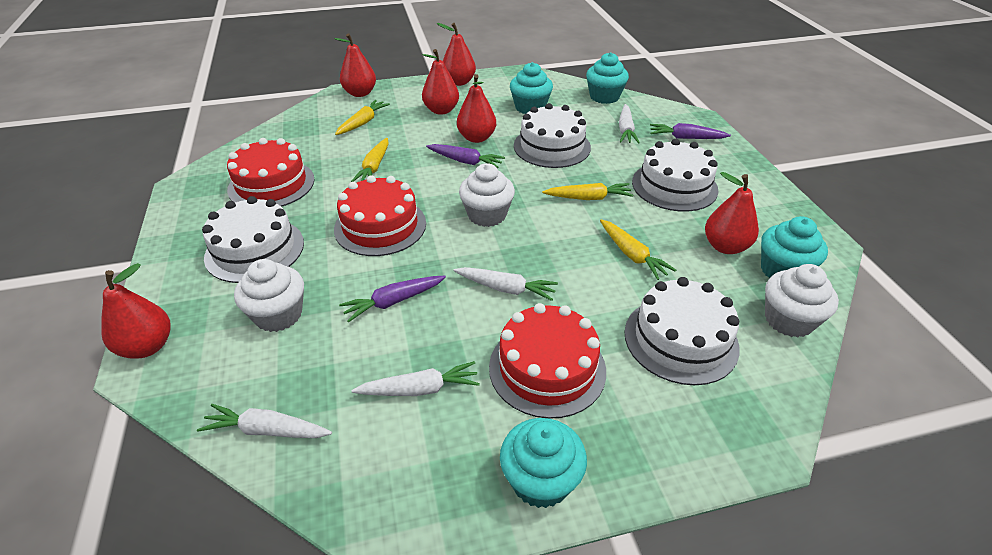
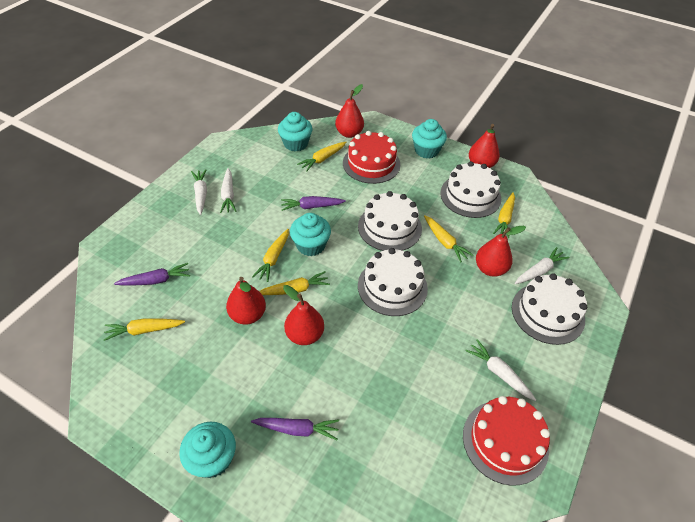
red cake: [227,138,315,207] [334,175,426,256] [489,303,606,419] = 3 -> [343,131,400,184] [463,396,550,486] = 2
red pear: [101,263,171,359] [334,33,376,97] [422,49,459,115] [437,23,476,86] [457,74,496,143] [705,172,759,254] = 6 -> [226,277,266,325] [283,285,324,345] [335,84,364,138] [469,124,500,168] [476,226,526,277] = 5
white cupcake: [234,259,304,332] [459,163,515,227] [765,264,839,338] = 3 -> none = 0
yellow carrot: [335,100,390,135] [351,138,389,182] [542,183,633,200] [600,219,676,280] = 4 -> [104,318,185,341] [252,229,289,282] [259,271,330,295] [297,142,346,172] [424,215,473,262] [493,192,515,238] = 6

